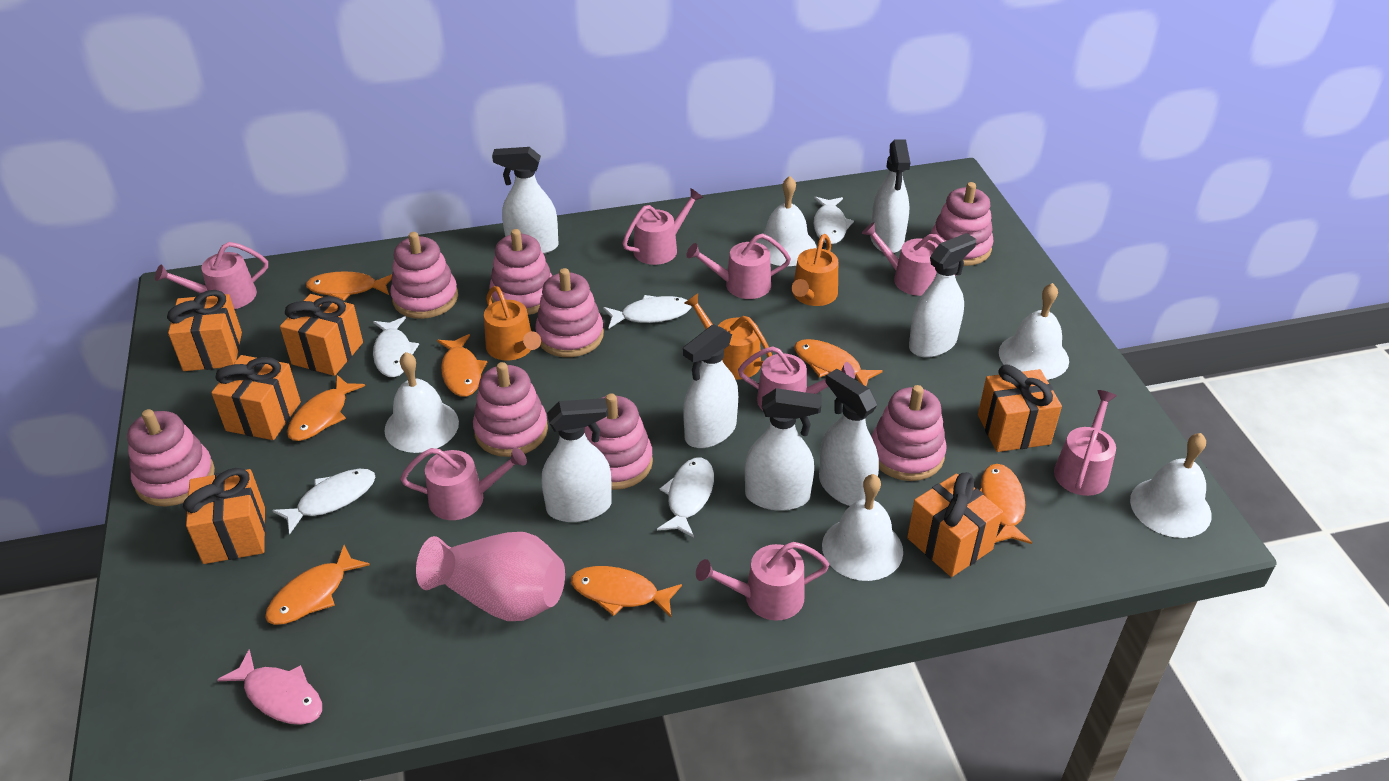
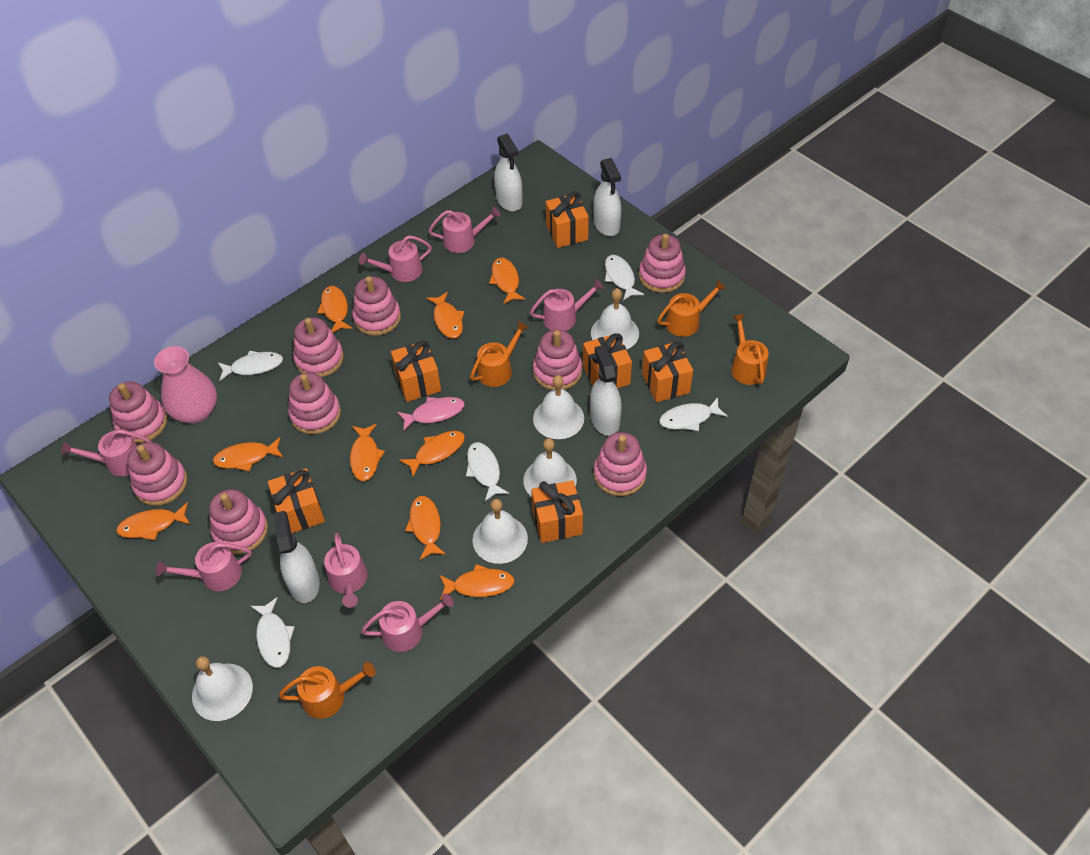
orange fish: [265,545,370,625] [287,375,365,441] [306,271,392,301] [437,334,487,397] [571,566,682,617] [794,339,883,386] [980,464,1032,544] = 7 -> [116,502,191,540] [213,437,283,471] [317,286,353,333] [350,424,385,481] [399,431,465,477] [405,496,446,560] [426,292,464,339] [440,564,515,600] [489,258,525,304] = 9
orange watering can: [484,286,541,360] [684,293,772,380] [792,234,838,306] = 3 -> [278,662,376,719] [470,321,529,387] [657,280,726,337] [731,314,769,385] = 4
pink stacking toy: [127,409,215,507] [390,232,458,319] [473,362,548,457] [489,229,553,315] [535,268,604,357] [585,393,653,490] [871,385,946,481] [930,182,994,266] = 8 -> [109,382,167,444] [127,442,187,506] [209,489,268,554] [288,372,341,434] [293,317,344,377] [352,276,401,336] [533,330,582,390] [594,432,647,496] [639,233,686,293] = 9
pink watering can: [155,242,268,309] [400,448,527,520] [622,188,704,265] [686,234,791,299] [696,542,829,621] [738,346,855,411] [862,222,957,296] [1054,390,1117,496] = 8 -> [61,430,152,476] [156,542,252,591] [324,533,368,608] [359,235,432,282] [361,593,454,652] [428,207,501,253] [530,279,604,331] = 7
white spray bottle: [492,147,559,254] [542,398,612,522] [683,324,738,448] [745,388,822,511] [819,369,879,506] [870,139,910,253] [909,233,976,358] = 7 -> [273,511,320,603] [494,134,523,211] [590,345,622,436] [593,158,621,236] = 4

